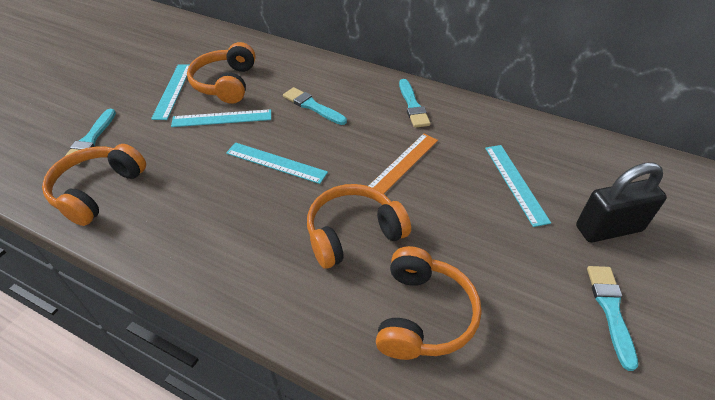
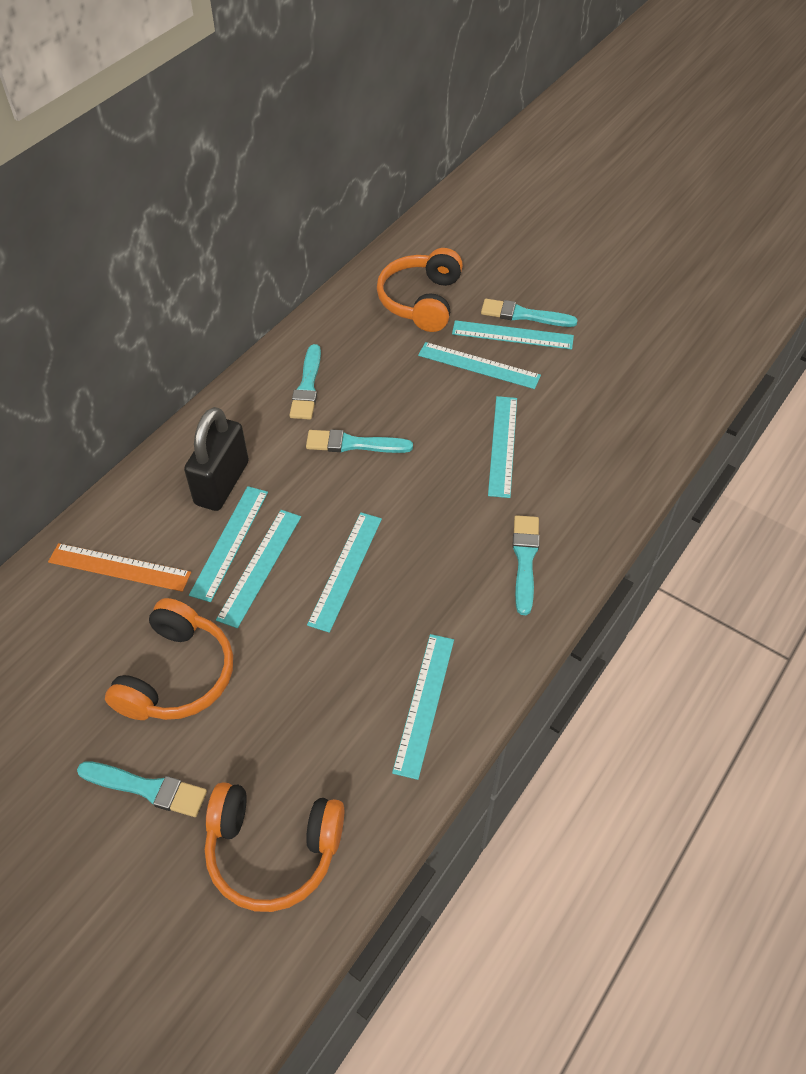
orange headphones: [42,144,146,226] [187,42,256,104] [307,184,411,268] [376,246,482,360] = 4 -> [105,598,233,720] [205,782,344,912] [377,248,463,332] = 3
turquoise brush: [64,109,116,165] [283,87,347,125] [399,79,431,128] [587,266,638,371] = 4 -> [77,761,207,817] [289,344,321,420] [306,429,413,453] [481,299,578,327] [512,515,540,615] = 5
turquoise ruler: [151,64,189,120] [171,109,271,127] [226,142,328,184] [485,145,551,227] = 4 -> [189,486,268,602] [216,510,301,628] [307,512,382,633] [392,634,454,780] [418,342,541,389] [452,320,574,350] [488,396,517,498] = 7

